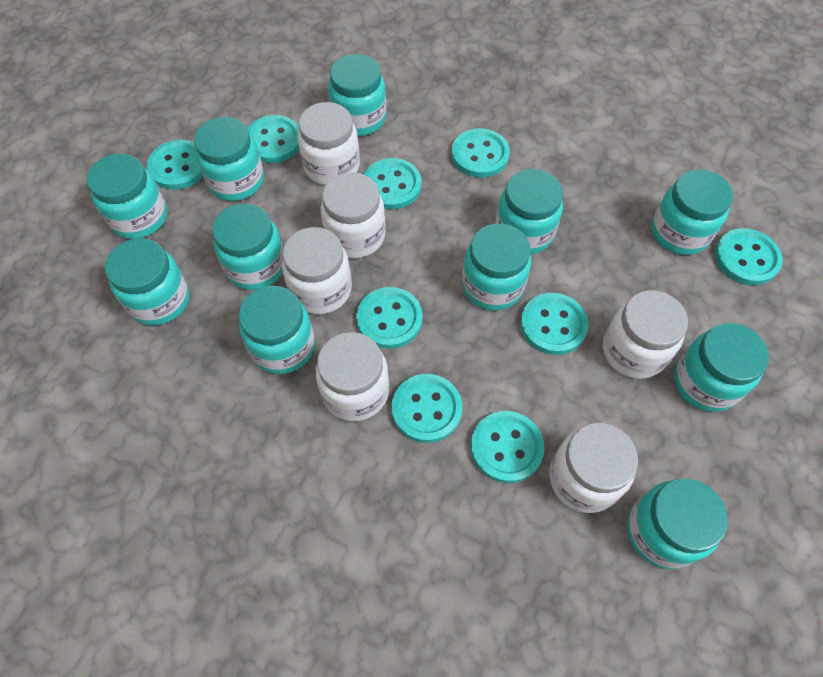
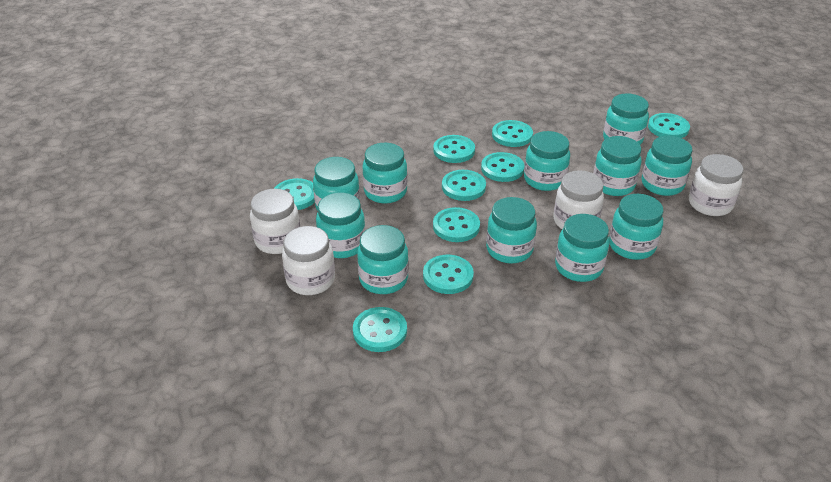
white jar: [282,227,352,314] [298,102,360,185] [316,332,389,421] [321,172,386,258] [549,423,638,513] [603,290,688,379] = 6 -> [250,189,300,254] [282,226,335,295] [553,170,604,229] [689,154,744,216] = 4

